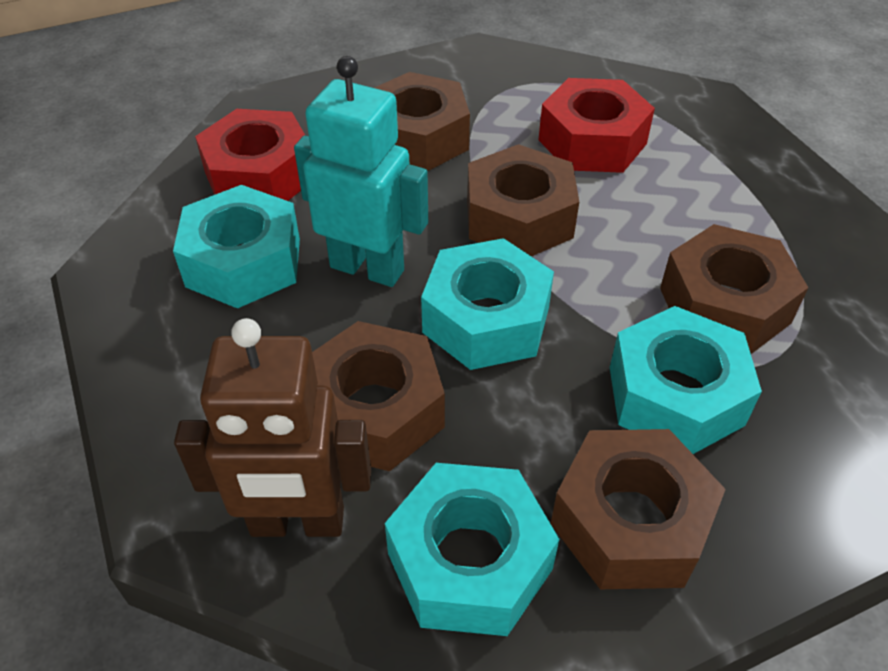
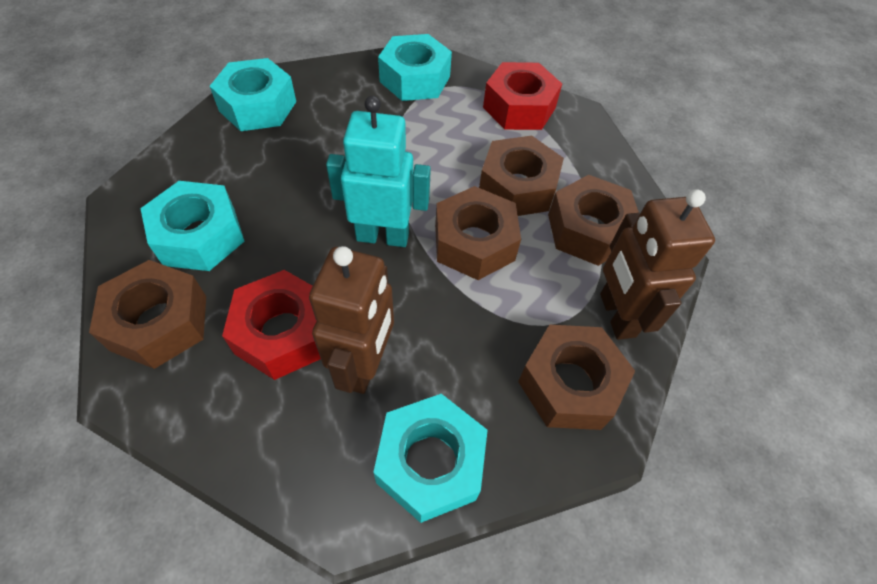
brown robot: [174,318,371,537] = 1 -> [309,246,394,394] [600,189,715,340] = 2

